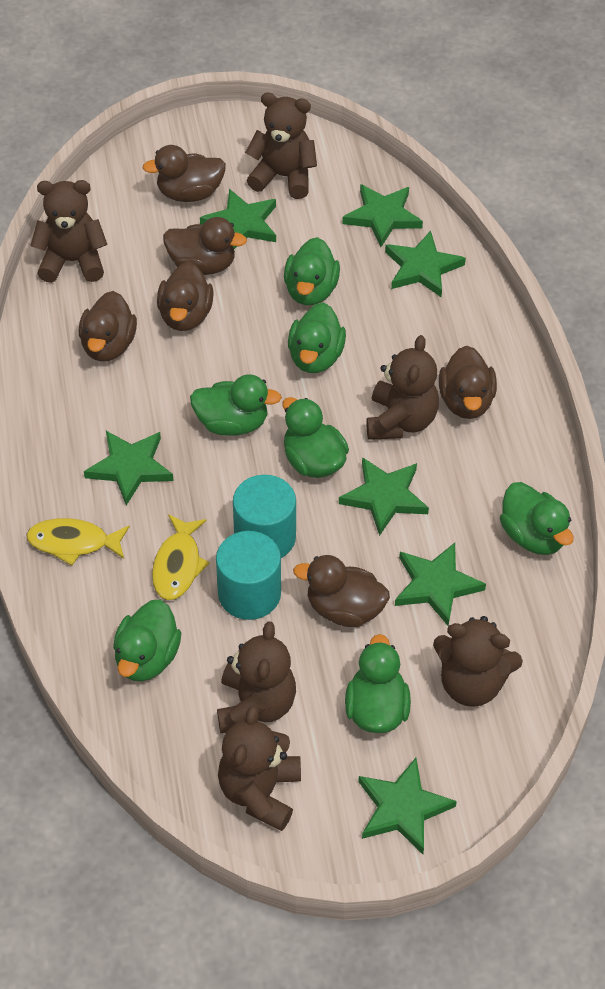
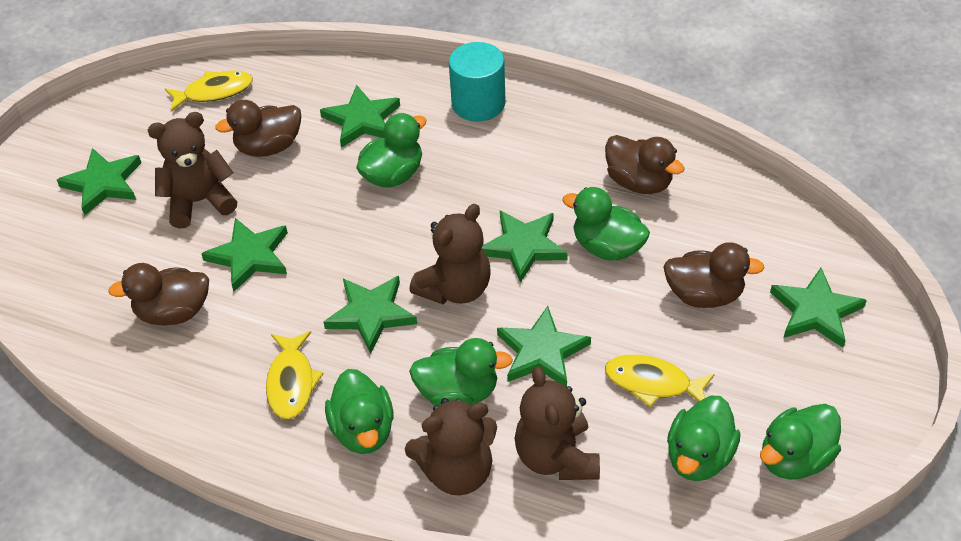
brown duck: [79,291,137,361] [142,145,226,202] [157,261,214,331] [163,217,247,275] [293,555,390,627] [439,346,497,419] = 6 -> [108,263,209,326] [215,100,301,157] [605,135,685,194] [664,242,765,308] = 4
brown teddy bear: [30,180,108,283] [217,621,296,733] [218,705,301,831] [245,93,317,199] [367,335,439,440] [433,616,523,707] = 6 -> [148,112,237,229] [405,398,497,496] [409,204,491,304] [515,366,600,480] = 4
green duck: [113,599,181,682] [190,374,282,436] [282,397,349,478] [284,237,340,305] [288,303,346,373] [345,634,411,733] [500,482,574,555] = 7 -> [325,369,393,454] [356,113,427,188] [409,338,513,406] [562,187,650,260] [667,396,741,481] [760,404,841,480] = 6
turquoise cylinder: [216,531,281,620] [233,475,296,558] = 2 -> [449,42,506,122] = 1
yellow fish: [26,518,130,566] [152,514,209,600] = 2 -> [165,70,253,112] [266,331,324,419] [605,355,715,407] = 3

